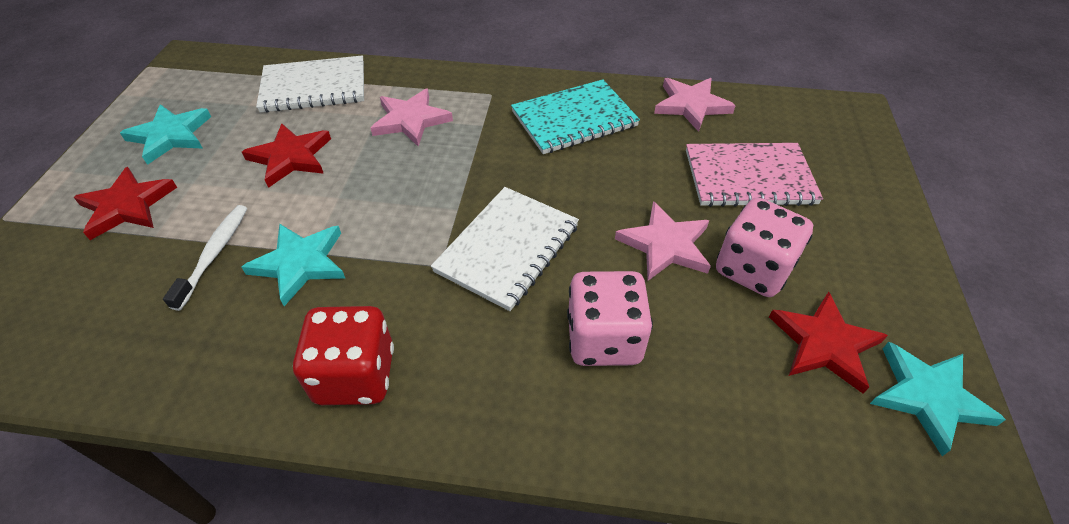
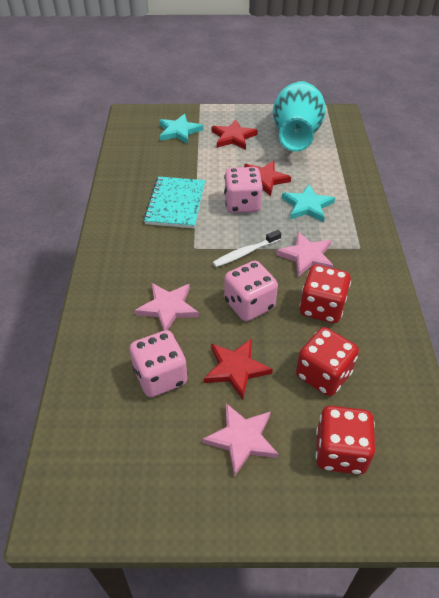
pink dice: [567,271,653,366] [716,197,813,297] = 2 -> [130,330,187,397] [224,167,263,213] [224,261,278,321] = 3
pink notebook: [686,143,823,207] = 1 -> none = 0
red dice: [293,306,394,405] = 1 -> [296,327,359,396] [299,265,351,323] [316,406,375,475] = 3
turquoise star: [120,104,211,165] [242,223,345,306] [870,342,1006,456] = 3 -> [159,114,203,144] [282,184,335,222] = 2
turquoise vase: none = 0 -> [273,81,326,152] = 1
white notebook: [256,55,364,113] [431,187,579,311] = 2 -> none = 0

